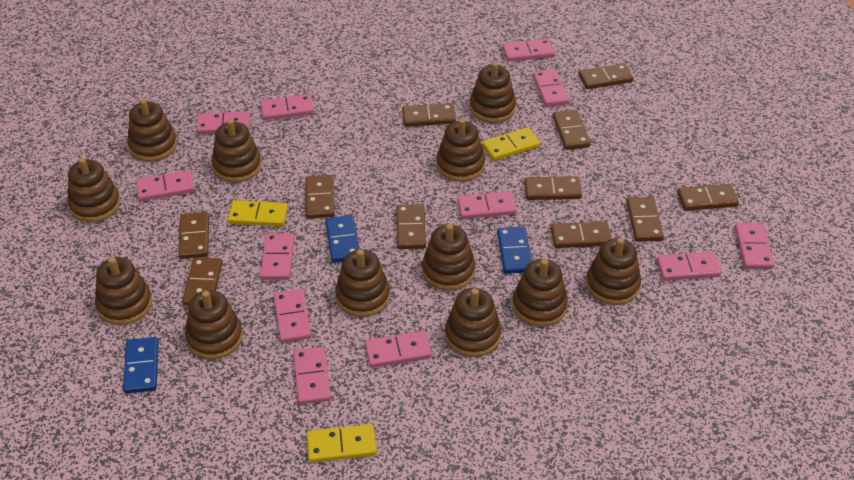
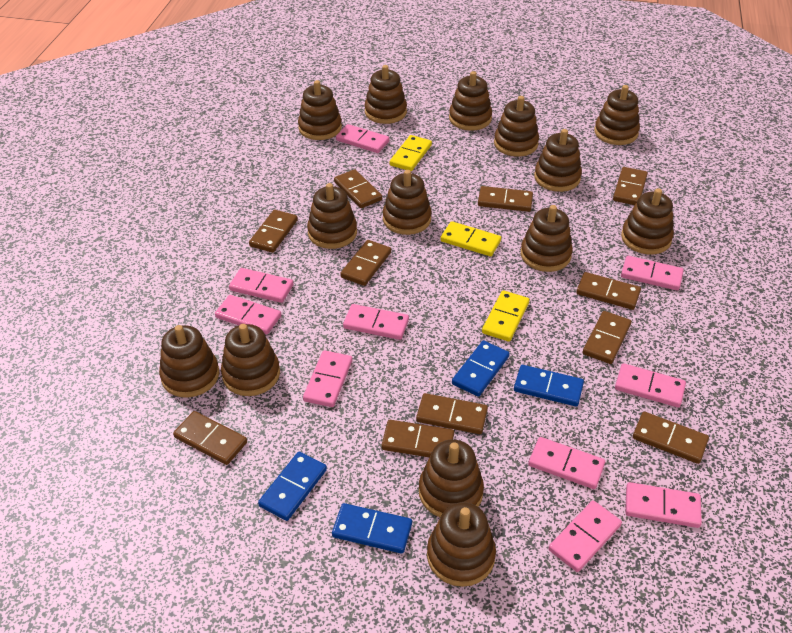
blue domino: [123,337,159,394] [325,215,359,263] [497,227,532,274] = 3 -> [258,452,327,521] [332,503,412,554] [452,341,509,397] [514,365,584,407] = 4
brown stacking toy: [67,158,120,222] [95,257,152,325] [127,99,177,161] [185,290,243,359] [212,119,262,183] [335,249,390,317] [422,224,475,291] [436,118,485,182] [445,288,501,357] [470,62,516,123] [512,259,568,327] [586,238,641,305] = 12 -> [159,325,219,398] [221,324,280,396] [298,80,342,140] [307,183,357,249] [364,65,407,124] [383,170,432,235] [419,439,484,518] [427,502,496,587] [449,71,492,131] [494,96,539,157] [521,205,573,272] [534,129,582,192] [594,85,640,145] [621,189,674,254] = 14
pink domino: [136,170,195,201] [196,111,250,134] [260,94,314,120] [260,233,295,280] [274,289,311,343] [293,347,331,405] [365,331,432,368] [457,191,517,219] [502,39,555,62] [533,69,570,107] [656,252,721,281] [735,223,774,269] = 12 -> [215,295,281,335] [229,268,294,303] [303,350,352,407] [336,124,389,153] [343,304,409,340] [528,437,605,489] [548,500,622,572] [615,363,686,408] [621,256,684,291] [625,482,702,528] = 10

